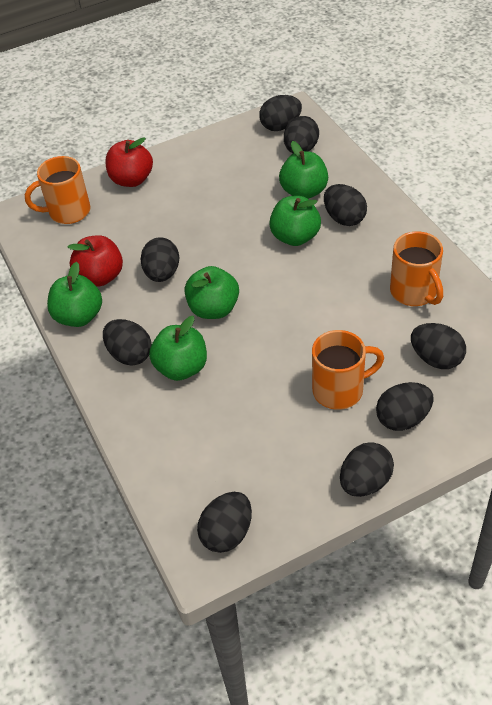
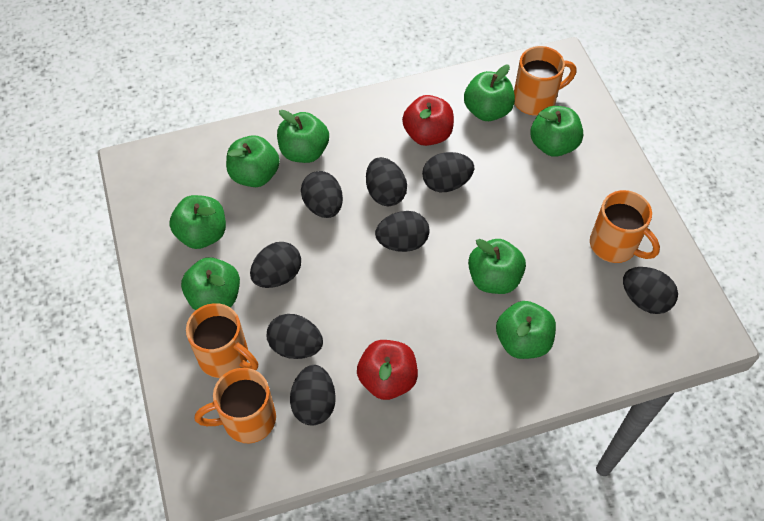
black egg: [103,319,152,365] [140,237,179,282] [197,492,252,553] [259,95,302,131] [284,116,319,153] [324,184,367,226] [340,442,394,497] [376,382,433,431] [411,323,466,369] = 9 -> [250,242,301,288] [267,314,323,359] [290,365,336,425] [301,171,343,218] [366,157,407,206] [375,211,430,252] [422,152,474,192] [623,267,678,314] = 8
green apple: [47,262,102,327] [149,316,207,381] [184,266,239,319] [269,196,321,246] [279,141,328,199] = 5 -> [169,195,226,249] [181,257,240,310] [226,135,280,187] [277,110,329,163] [464,65,515,121] [468,239,526,294] [496,301,556,359] [530,106,583,157] = 8
orange mug: [25,156,90,224] [312,330,384,410] [390,231,443,306] = 3 -> [186,303,258,378] [195,368,276,443] [514,46,576,116] [590,190,660,263] = 4

